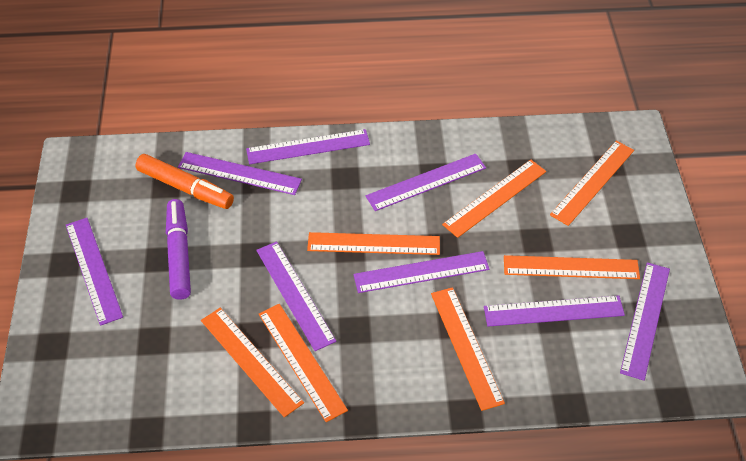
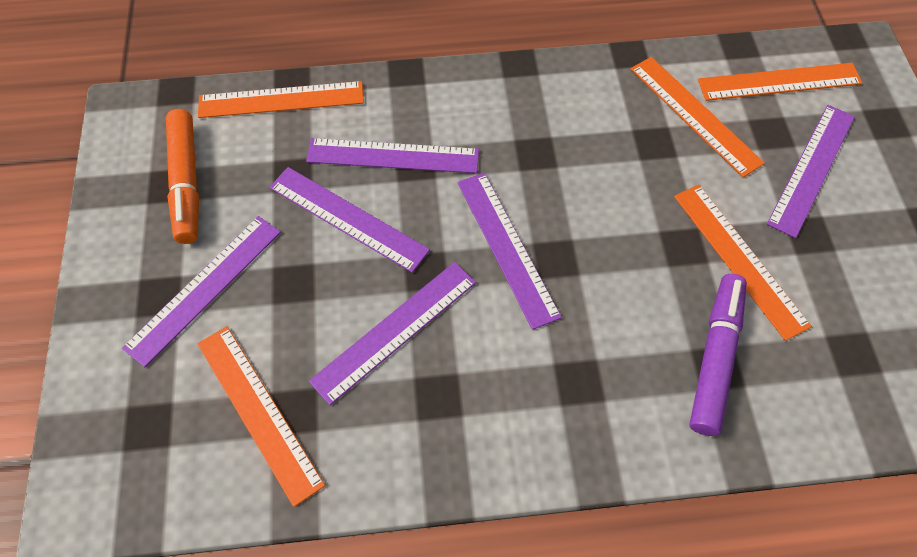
orange ruler: [201,308,304,418] [259,304,348,422] [307,232,440,255] [431,287,505,411] [442,159,546,238] [504,255,640,279] [550,141,634,226] = 7 -> [197,326,325,507] [198,81,364,118] [631,57,765,177] [674,185,812,341] [698,63,862,101] = 5
purple ruler: [66,218,123,326] [178,152,302,195] [246,129,370,164] [256,241,336,351] [353,251,489,293] [366,154,486,211] [484,296,625,327] [620,262,670,381] = 8 -> [122,216,281,367] [269,167,430,273] [306,138,479,173] [309,262,476,405] [458,173,562,330] [767,105,855,238] = 6

